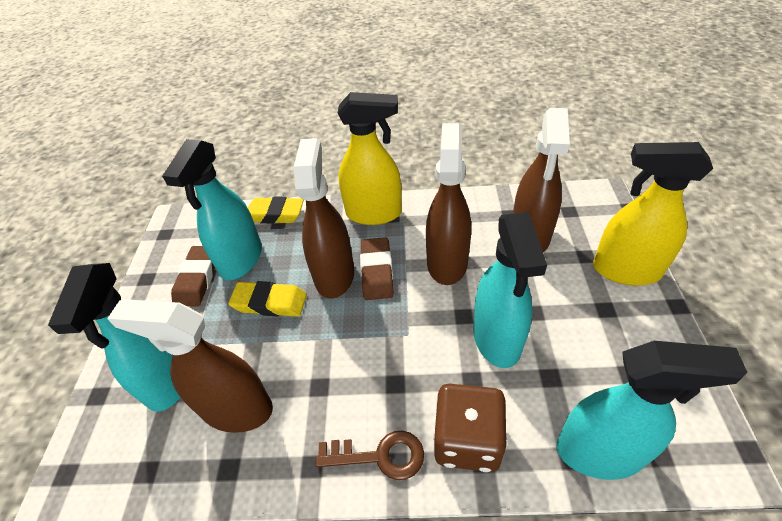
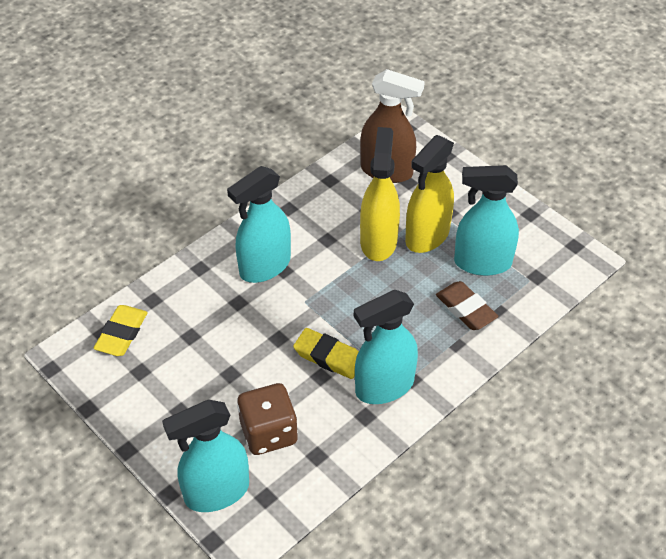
brown eraser: [171,246,215,307] [360,237,394,300] = 2 -> [436,281,498,330] = 1
brown key: [315,431,424,480] = 1 -> none = 0
brown spray bottle: [107,300,273,433] [294,138,354,298] [426,123,471,285] [513,108,570,252] = 4 -> [360,69,425,183] = 1

